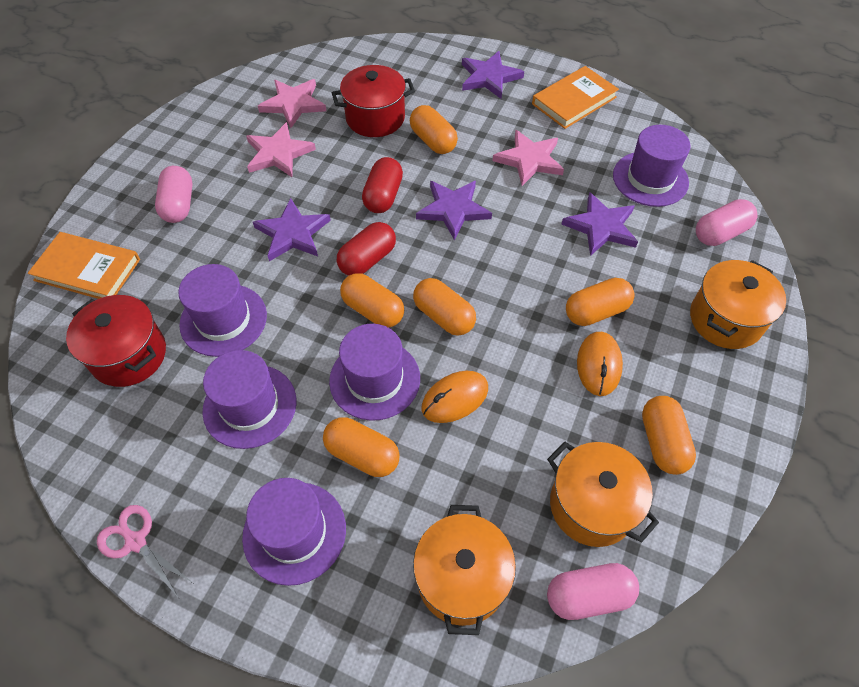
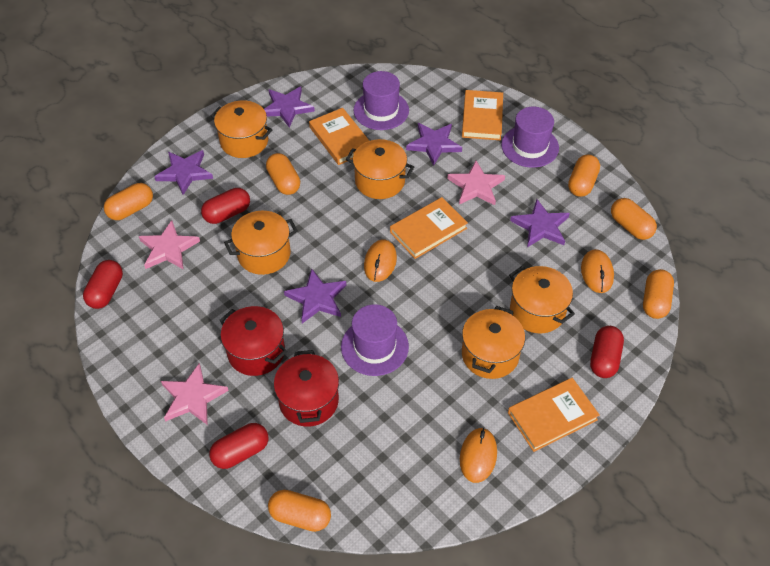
orange book: [28,232,140,299] [532,66,619,129] = 2 -> [309,108,369,165] [390,197,468,259] [462,90,503,140] [508,378,600,452] = 4
orange mouse: [421,371,488,423] [577,332,623,396] = 2 -> [364,239,397,282] [460,427,497,483] [581,249,614,293] = 3
orange pot: [413,505,516,635] [547,442,659,547] [690,260,786,349] = 3 -> [210,100,272,158] [224,211,298,275] [346,139,414,199] [462,306,525,379] [509,266,575,333] = 5
pink capsule: [155,166,193,223] [547,563,639,620] [696,199,758,246] = 3 -> none = 0
pink scissors: [97,505,193,598] = 1 -> none = 0
purple hat: [178,264,267,357] [203,350,296,449] [242,478,346,586] [329,324,420,421] [613,125,691,207] = 5 -> [341,304,409,376] [353,71,409,130] [501,107,559,168] = 3
purple star: [253,198,331,261] [416,181,492,240] [462,51,524,99] [561,192,638,256] = 4 -> [154,150,213,195] [264,86,315,128] [284,268,346,323] [406,123,462,166] [510,199,570,247] = 5
red capsule: [337,222,396,276] [362,157,403,213] = 2 -> [83,260,123,309] [201,188,250,224] [209,423,268,469] [590,326,624,378] = 4

